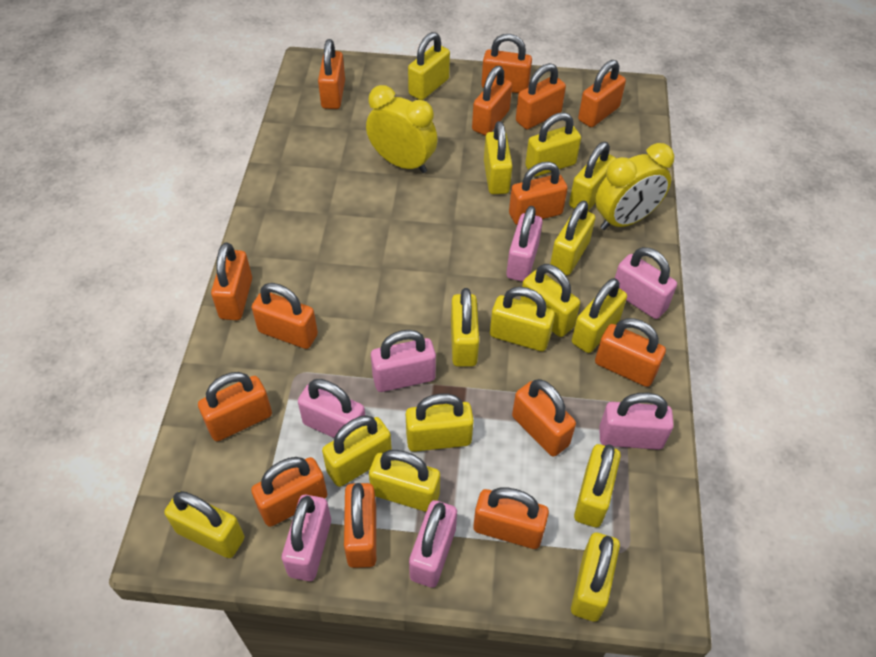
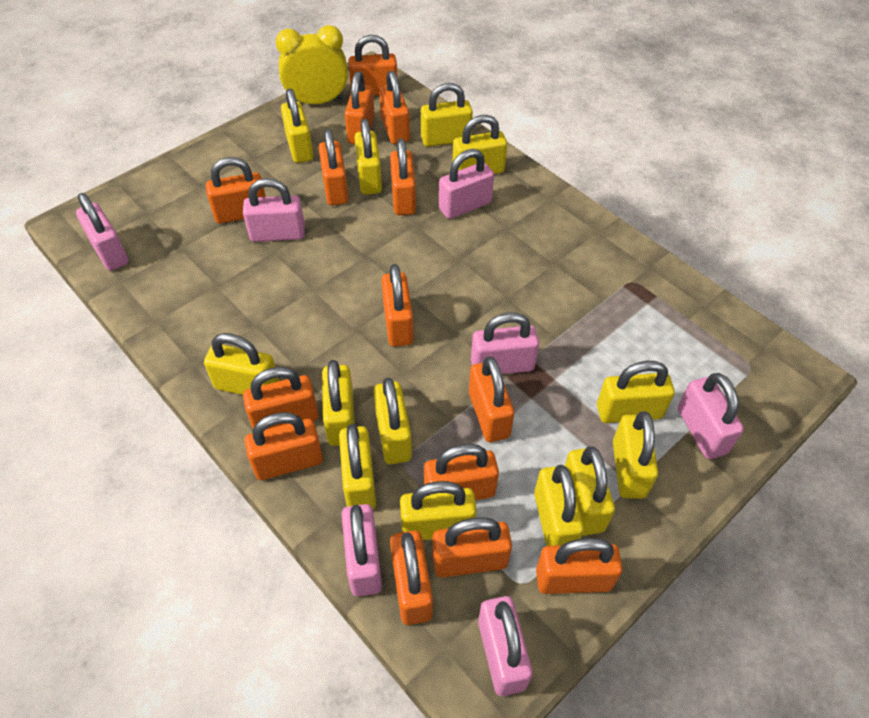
yellow clock: [366,85,438,173] [595,143,674,230] = 2 -> [276,25,348,104] = 1
yellow padlock: [164,491,244,558] [322,415,392,487] [369,450,440,512] [406,394,474,452] [408,32,450,100] [451,288,479,367] [484,121,512,194] [490,287,555,351] [520,264,580,337] [525,112,581,177] [550,201,595,275] [569,142,616,211] [571,533,620,622] [572,278,627,353] [574,444,621,527] = 15 -> [204,333,279,395] [281,89,314,163] [322,360,355,446] [339,424,376,509] [355,119,382,195] [373,378,412,464] [400,481,477,540] [421,83,473,147] [453,115,507,174] [534,465,584,546] [565,446,615,536] [597,361,675,423] [613,411,658,499] = 13

